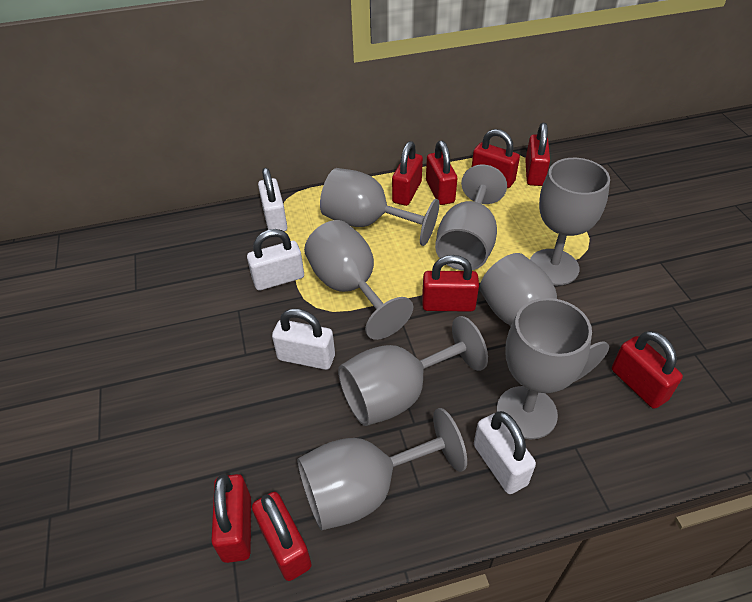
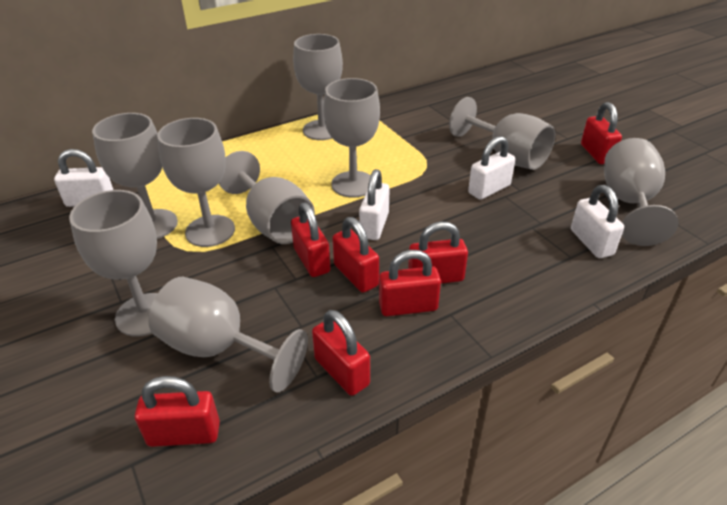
grey goblet: [297,408,467,530] [304,220,413,340] [320,168,439,246] [338,316,488,426] [435,165,507,271] [480,253,609,382] [497,298,592,439] [530,158,610,285] = 8 -> [69,190,158,337] [92,113,178,239] [148,277,308,392] [157,118,235,247] [219,151,315,244] [293,34,343,140] [323,78,380,198] [449,97,555,170] [604,138,679,246] = 9
red padlock: [211,474,251,563] [252,492,312,581] [392,141,423,206] [422,255,479,312] [426,141,457,205] [472,129,520,188] [525,123,550,186] [612,331,683,409] = 8 -> [135,376,220,447] [291,202,331,277] [312,310,370,396] [332,217,379,293] [379,250,441,316] [408,221,468,284] [581,102,622,164] = 7

